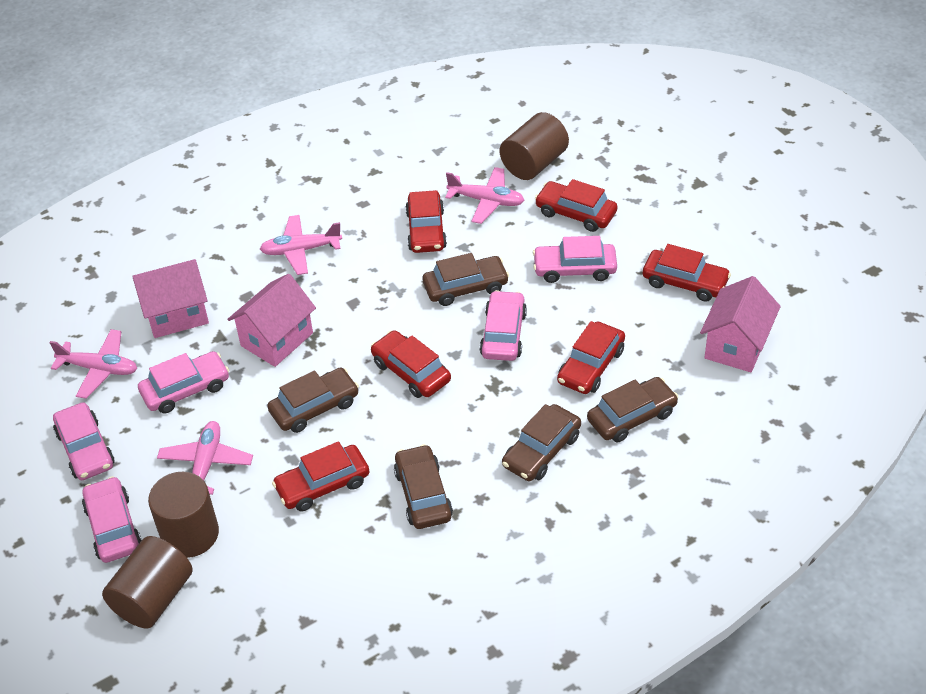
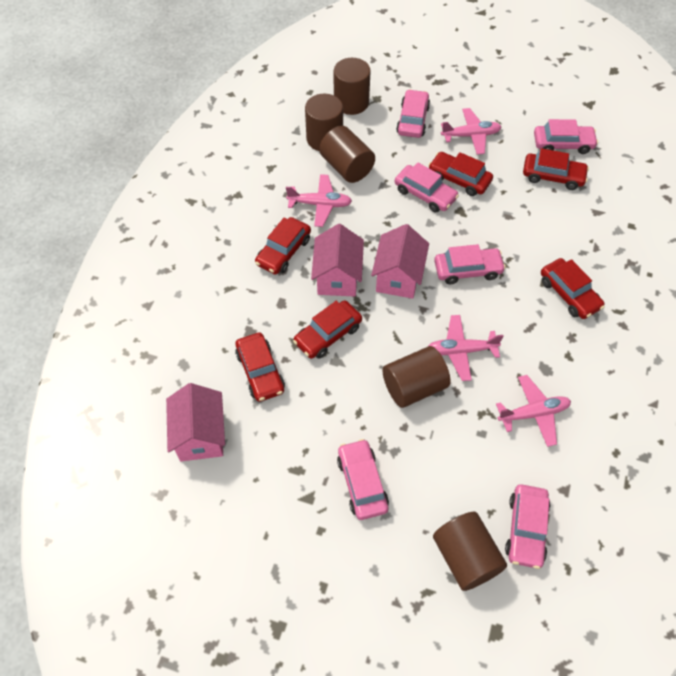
brown car: [267,368,359,433] [394,444,453,529] [422,253,509,306] [502,404,581,481] [587,377,678,442] = 5 -> none = 0
brown cylinder: [102,536,192,629] [148,472,219,558] [500,112,569,180] = 3 -> [305,94,343,151] [319,126,375,183] [334,58,371,115] [382,346,451,408] [433,512,507,591] = 5
pink car: [53,402,115,480] [82,476,142,563] [138,351,229,413] [480,290,527,361] [533,236,617,283] = 5 -> [337,439,389,520] [395,163,459,213] [396,89,430,138] [434,244,506,284] [505,484,550,569] [534,119,598,154] = 6

